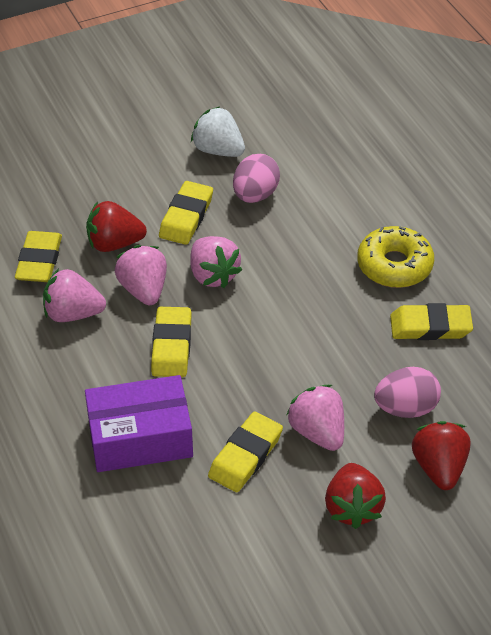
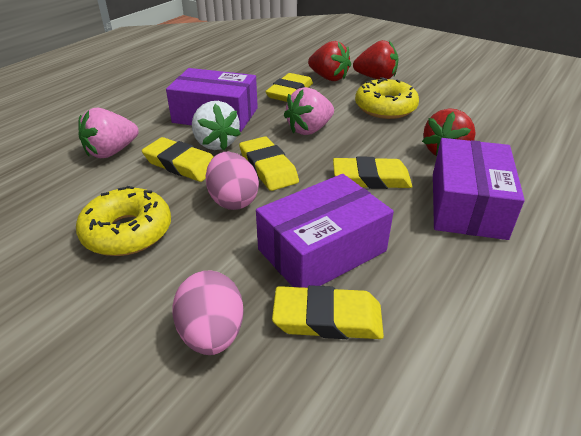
pink strawberry: [43,269,106,322] [115,245,167,305] [191,236,242,288] [286,385,344,451] = 4 -> [78,108,139,159] [284,87,334,135] = 2
purple box: [85,375,193,472] = 1 -> [166,68,258,132] [256,174,394,288] [433,138,525,240] = 3
yellow donut: [357,226,434,288] = 1 -> [76,186,171,256] [355,77,419,119] = 2

